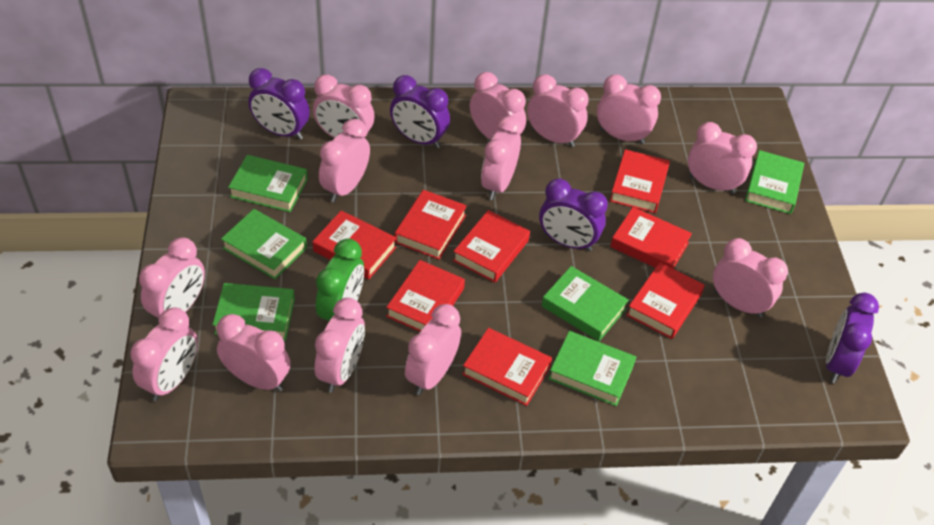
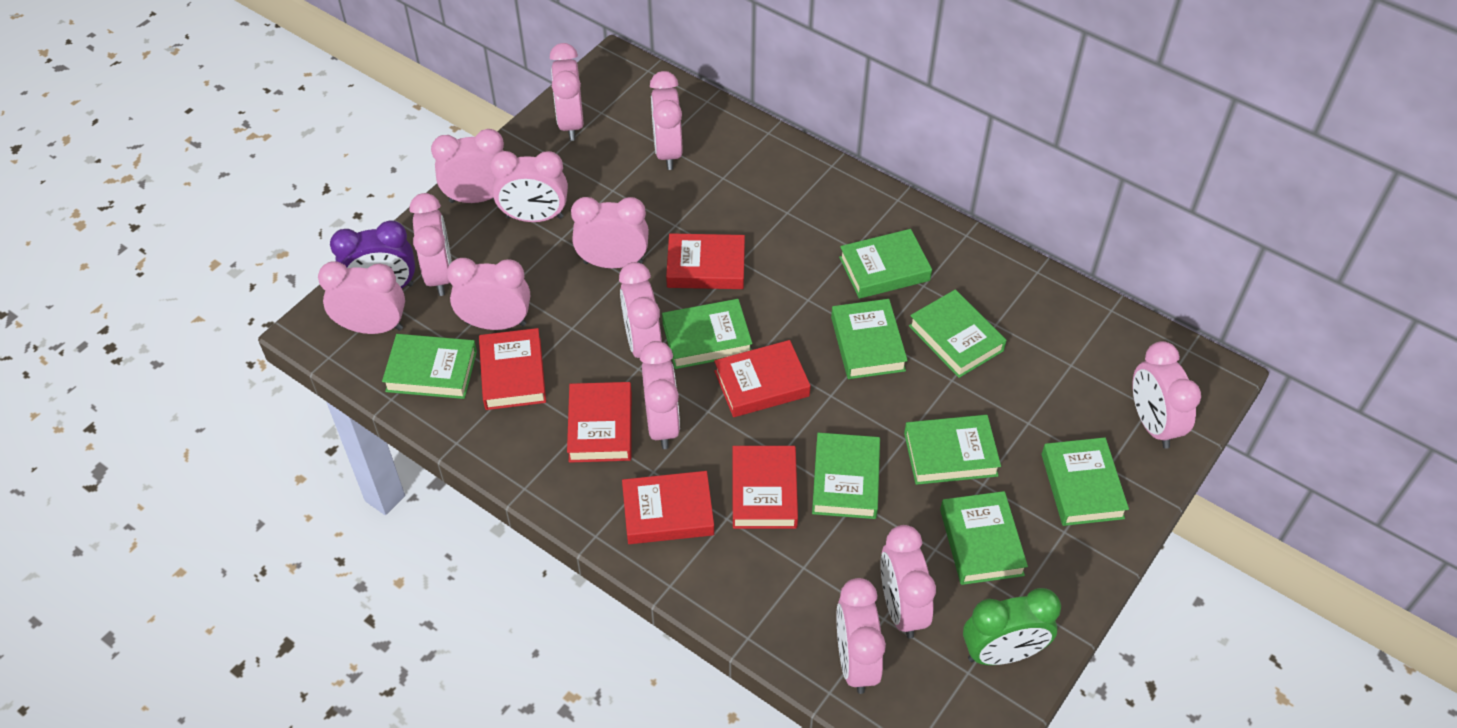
green book: [212,283,295,341] [221,209,307,279] [228,155,308,212] [542,266,629,341] [548,331,636,406] [745,150,804,214] = 6 -> [382,334,477,399] [662,299,752,369] [812,433,880,519] [831,299,908,379] [839,229,932,299] [904,415,1001,485] [909,289,1007,378] [940,491,1028,585] [1041,437,1129,526] = 9
purple clock: [248,68,310,140] [390,75,450,148] [539,178,608,251] [826,293,879,383] = 4 -> [330,220,415,288] = 1
red book: [312,210,396,279] [386,260,465,332] [394,190,467,260] [453,210,530,283] [462,328,552,406] [610,149,670,213] [610,207,692,269] [626,262,705,339] = 8 -> [479,328,546,410] [567,382,632,463] [622,471,714,544] [666,233,745,289] [714,340,811,417] [732,446,798,529] = 6

